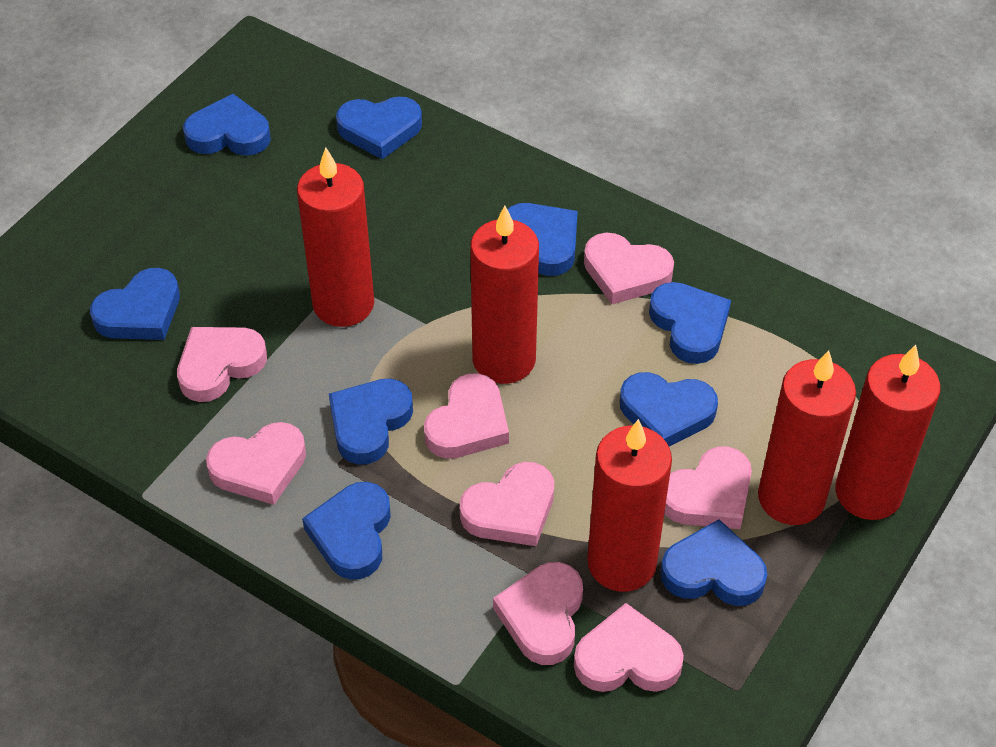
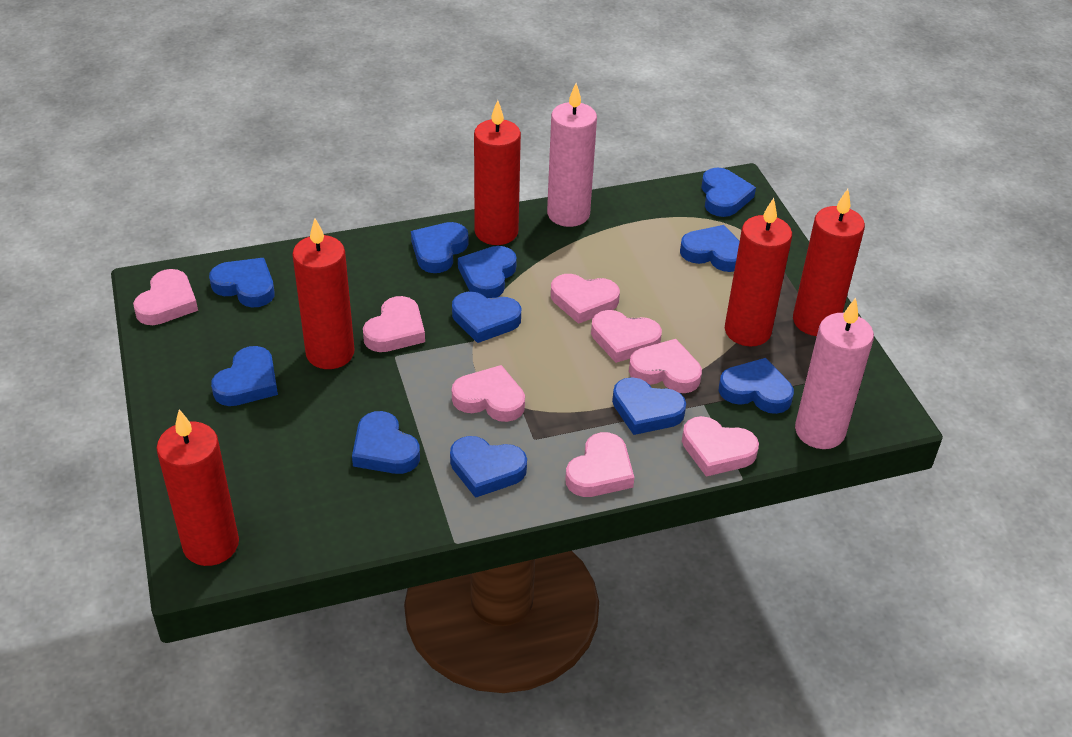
blue heart: [90,268,180,340] [183,94,271,156] [302,482,391,580] [329,378,413,465] [336,96,422,159] [507,203,578,276] [620,372,718,447] [649,282,731,364] [660,519,767,606] = 9 -> [209,258,275,308] [211,346,278,406] [352,411,420,474] [411,222,468,273] [450,436,527,498] [452,292,521,343] [458,246,517,298] [612,377,686,435] [680,225,740,272] [701,168,756,217] [719,358,794,414] = 11
pink candle: none = 0 -> [547,83,597,227] [795,298,874,449] = 2

